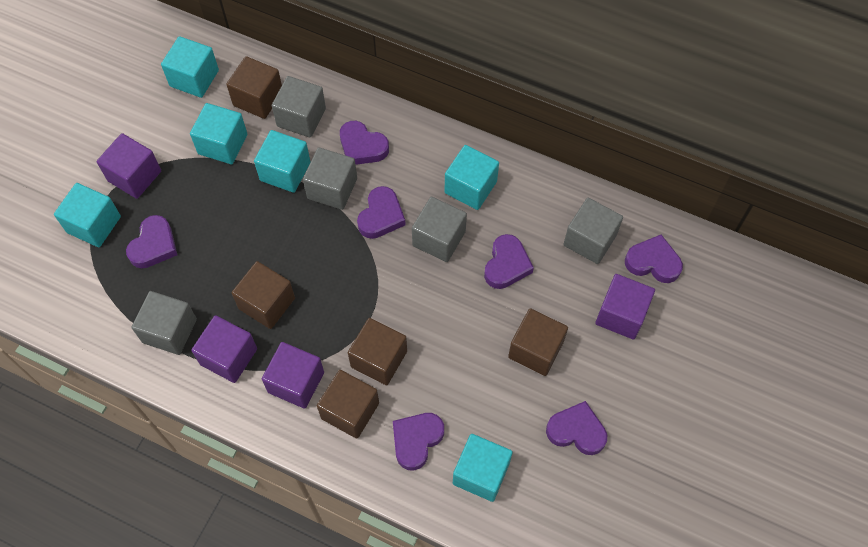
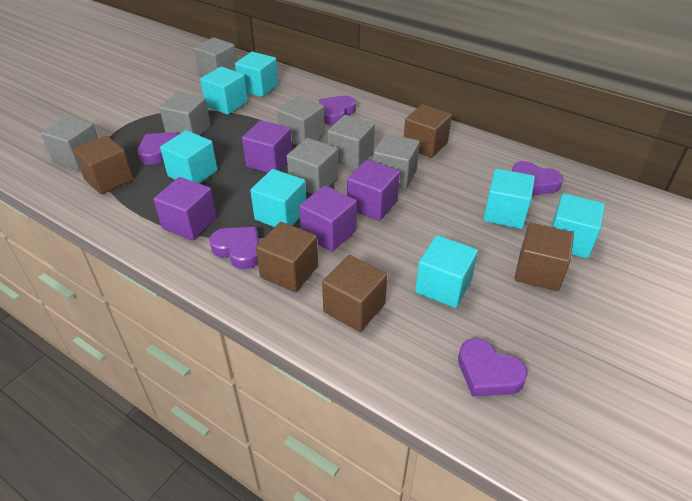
grey cube: [131,291,197,355] [272,76,326,138] [303,147,357,210] [412,197,467,262] [563,198,623,264] = 5 -> [41,116,98,170] [159,92,211,136] [194,38,237,76] [277,96,325,146] [287,138,338,194] [327,115,375,169] [373,133,420,190] = 7
purple heart: [126,215,177,268] [340,121,389,165] [357,186,406,239] [393,413,444,470] [484,234,534,289] [546,401,607,455] [625,235,683,283] = 7 -> [138,132,179,165] [209,227,259,269] [319,96,356,125] [458,338,528,397] [512,161,563,196] = 5
turquoise cube: [54,183,121,247] [161,36,219,98] [190,103,247,164] [254,130,310,193] [445,145,499,210] [453,434,513,502] = 6 -> [160,130,218,184] [200,67,248,115] [235,52,278,97] [250,169,306,227] [415,235,478,308] [483,169,535,229] [551,193,605,259] = 7

